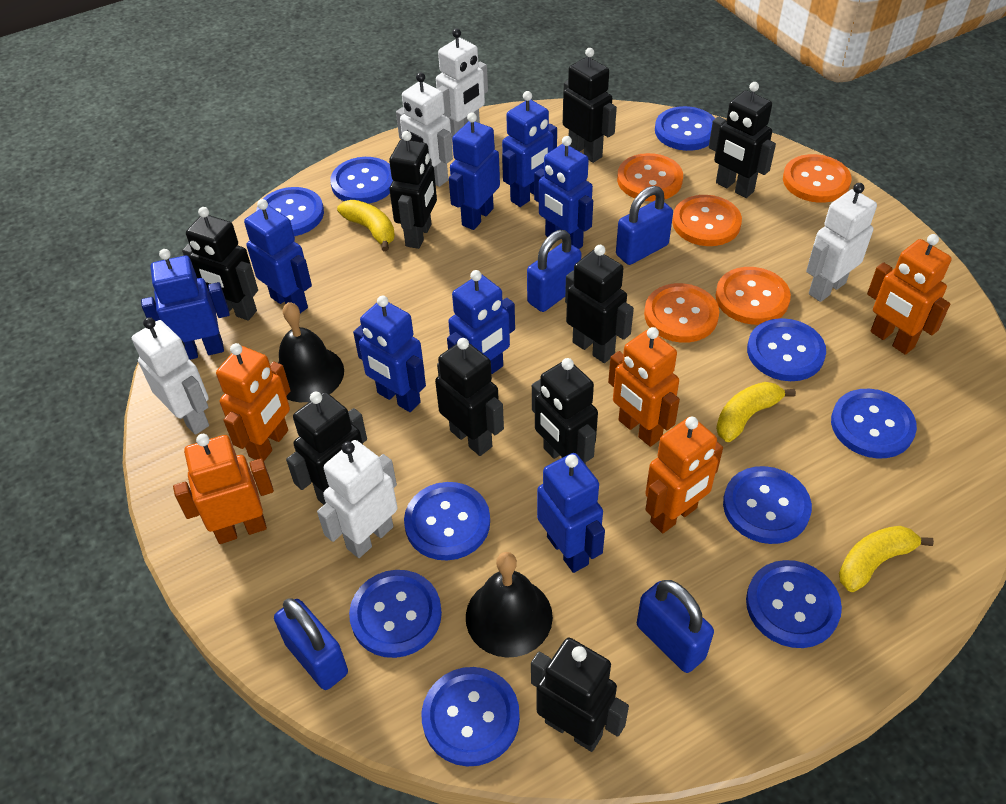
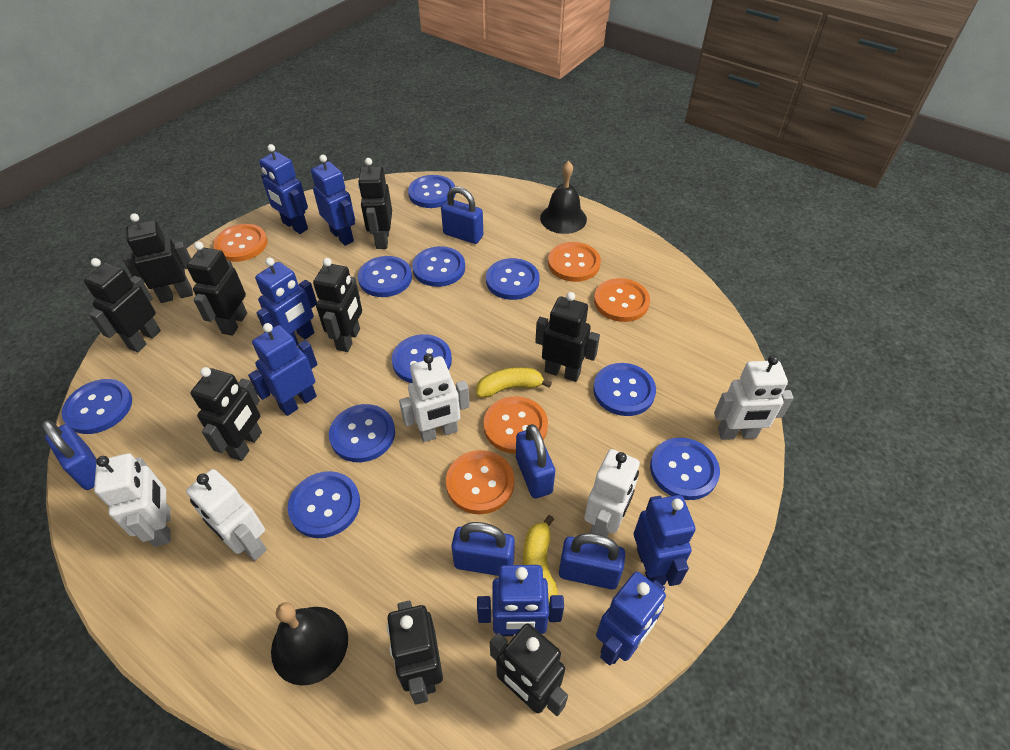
blue padlock: [274,598,348,690] [527,230,581,312] [616,186,673,265] [637,580,714,673] = 4 -> [42,420,97,490] [441,186,483,244] [451,522,515,576] [516,424,555,498] [559,533,625,590] = 5
blue robot: [141,249,230,360] [244,199,312,313] [353,296,426,412] [447,270,515,374] [449,112,500,230] [502,91,557,207] [534,136,593,249] [537,453,605,573] = 8 -> [248,323,318,416] [255,258,317,345] [259,144,308,234] [311,155,355,246] [477,565,564,636] [596,572,666,666] [634,495,696,586] = 7
orange robot: [173,434,274,544] [216,343,291,461] [608,327,680,447] [645,416,723,533] [867,234,952,355] = 5 -> none = 0
yellow banana: [337,200,395,252] [716,382,796,442] [839,526,934,592] = 3 -> [476,367,552,398] [523,515,558,602] = 2

